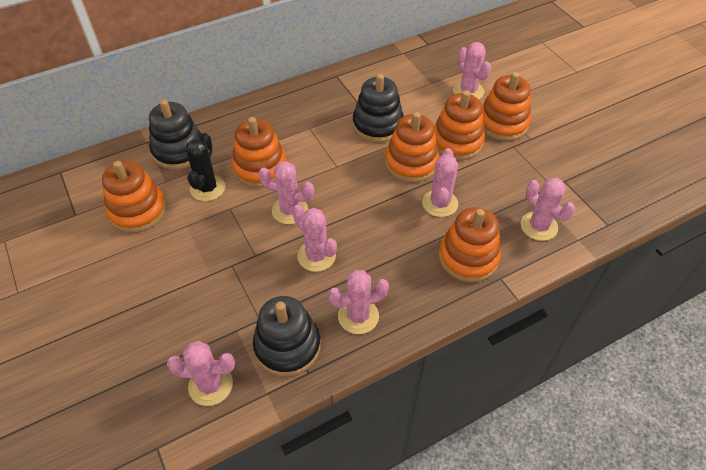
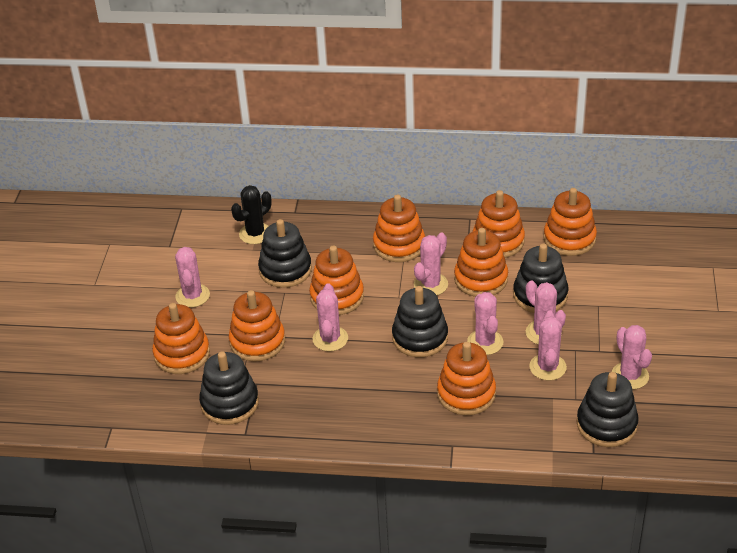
black stacking toy: [149,99,202,170] [253,296,321,376] [353,74,404,143] = 3 -> [199,351,259,425] [258,219,312,288] [392,286,448,357] [513,244,569,313] [577,372,639,447] = 5
orange stacking toy: [102,161,166,233] [232,117,286,188] [385,112,439,183] [434,90,485,160] [439,207,501,282] [482,72,531,141] = 6 -> [152,303,210,374] [229,290,285,361] [309,246,364,315] [373,194,425,262] [437,342,496,415] [454,228,508,297] [473,190,525,258] [543,188,597,256] = 8

